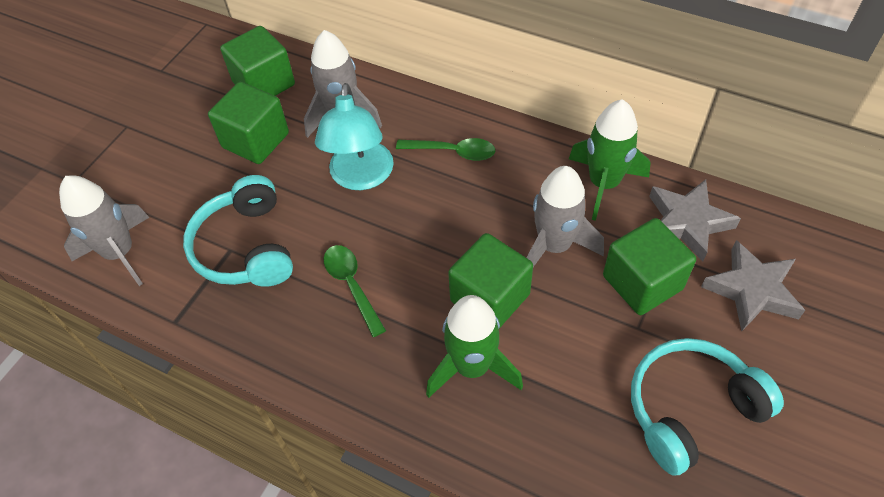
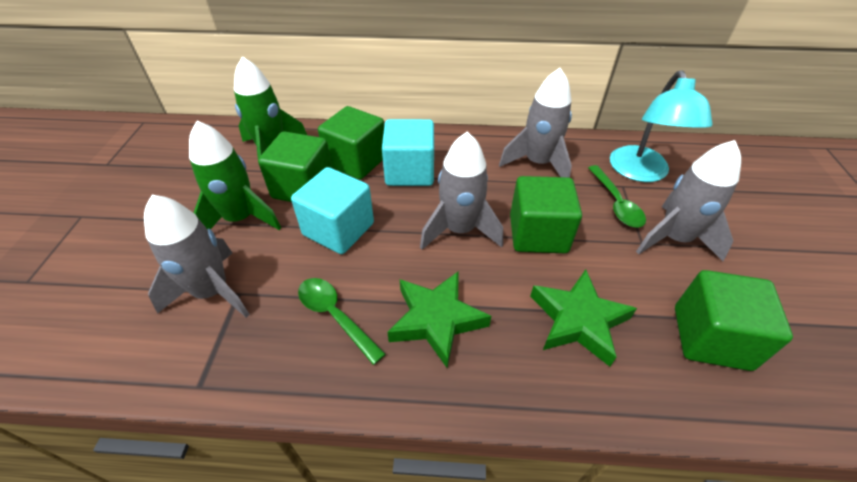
green star: none = 0 -> [387,271,491,368] [530,269,637,366] = 2
grey rocket: [59,175,149,286] [304,30,382,138] [526,166,604,267] = 3 -> [144,195,250,318] [420,132,503,250] [499,68,572,178] [636,140,741,261] = 4
grey star: [649,179,741,262] [701,240,805,331] = 2 -> none = 0
turquoise cube: none = 0 -> [291,167,374,254] [382,119,434,186] = 2
turquoise headphones: [183,175,293,287] [631,338,784,476] = 2 -> none = 0

